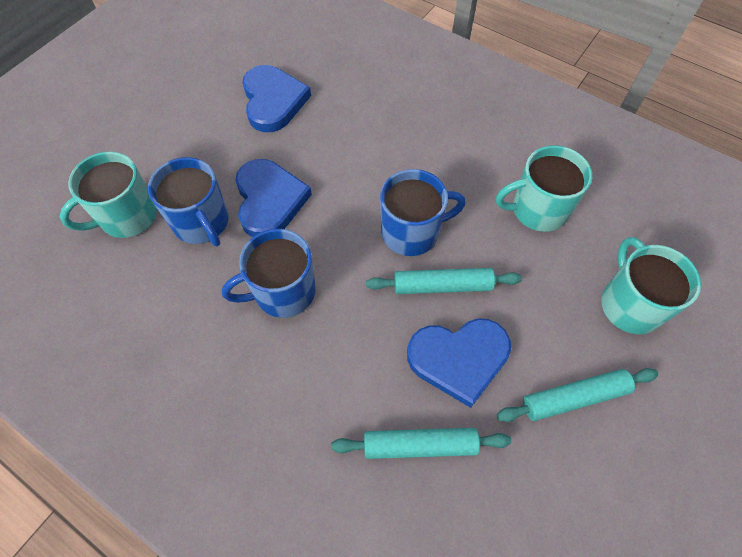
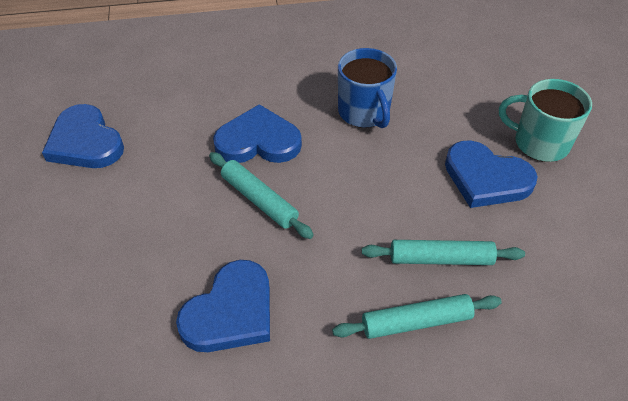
blue heart: [235,159,312,237] [242,65,311,132] [407,318,511,408] = 3 -> [42,104,124,168] [176,260,270,352] [213,104,302,163] [445,140,538,208] = 4
blue mug: [148,157,229,246] [222,229,315,318] [380,169,466,256] = 3 -> [338,48,397,128] = 1
turquoise mug: [60,151,157,238] [496,145,592,232] [601,237,701,334] = 3 -> [499,79,592,162] = 1

